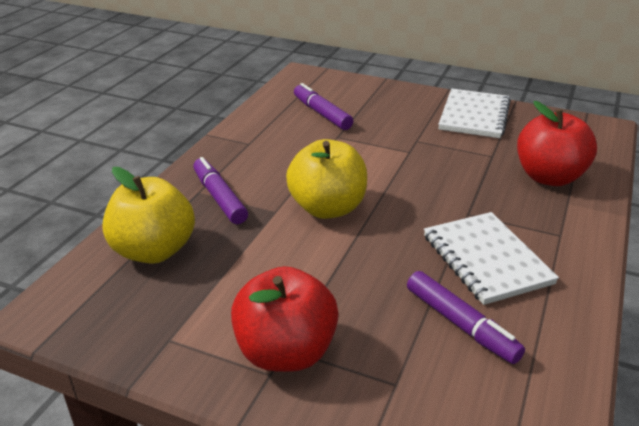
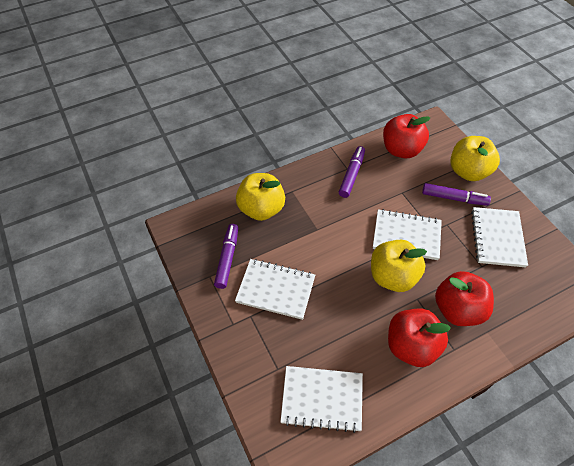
red apple: [231,266,339,372] [517,101,597,186] = 2 -> [383,114,430,158] [388,309,451,367] [435,271,494,326] = 3
white notebook: [424,212,559,305] [438,89,511,138] = 2 -> [235,259,315,320] [280,366,363,433] [373,209,442,260] [471,207,528,267] = 4
yellow apple: [102,167,195,264] [286,139,367,219] = 2 -> [236,173,285,221] [371,240,427,292] [450,136,500,181] = 3

